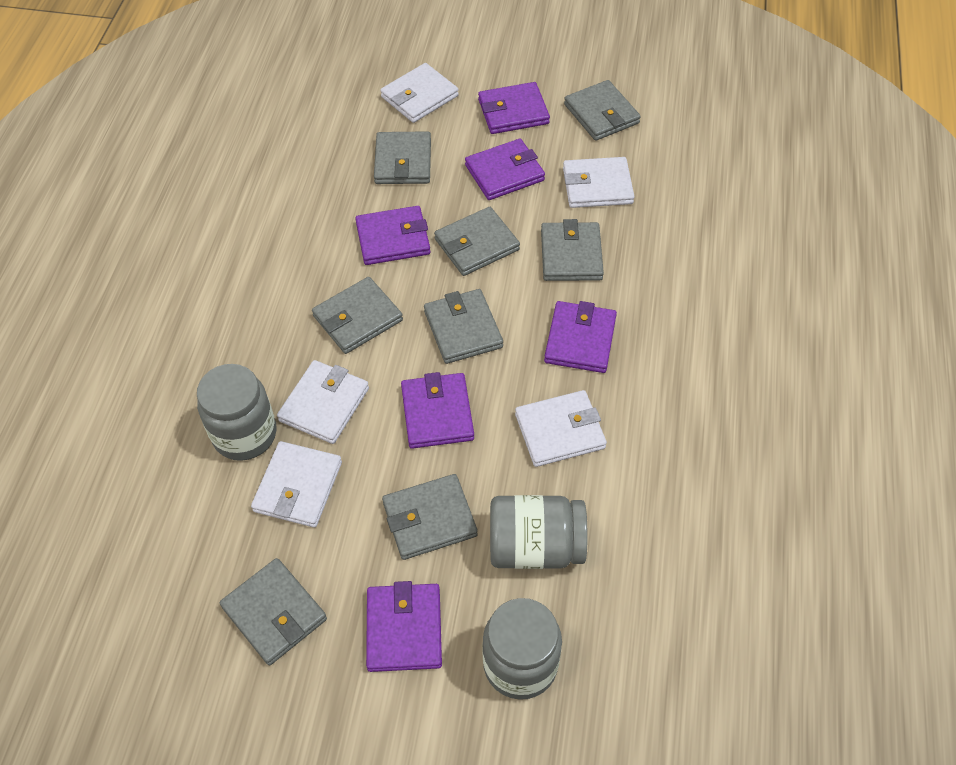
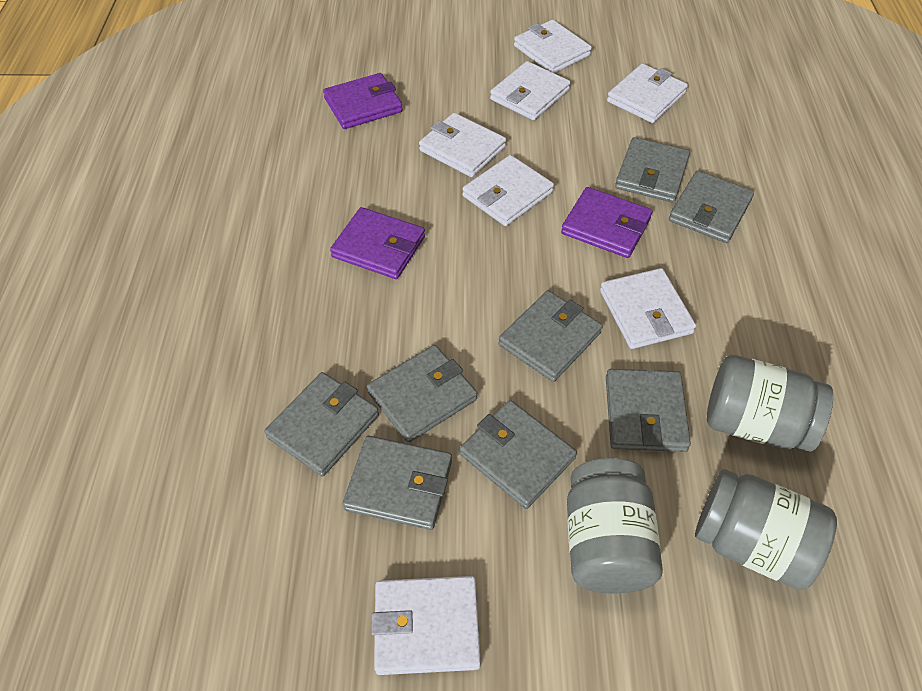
purple wallet: [355,206,430,265] [366,581,442,672] [401,372,474,449] [465,139,545,200] [478,82,550,134] [544,301,617,373] = 6 -> [323,73,403,129] [330,207,425,279] [561,187,652,258] = 3
white wallet: [251,441,342,528] [277,360,369,444] [380,63,459,123] [515,390,607,467] [563,157,635,208] = 5 -> [371,576,481,675] [419,113,506,177] [462,155,554,226] [490,61,570,120] [514,20,592,73] [600,268,696,349] [607,64,688,123] = 7

